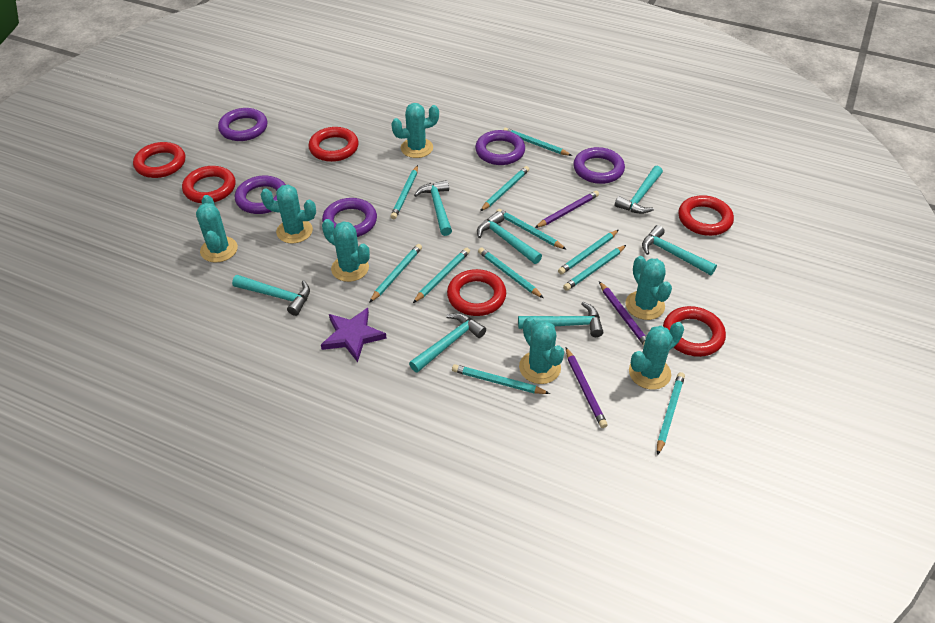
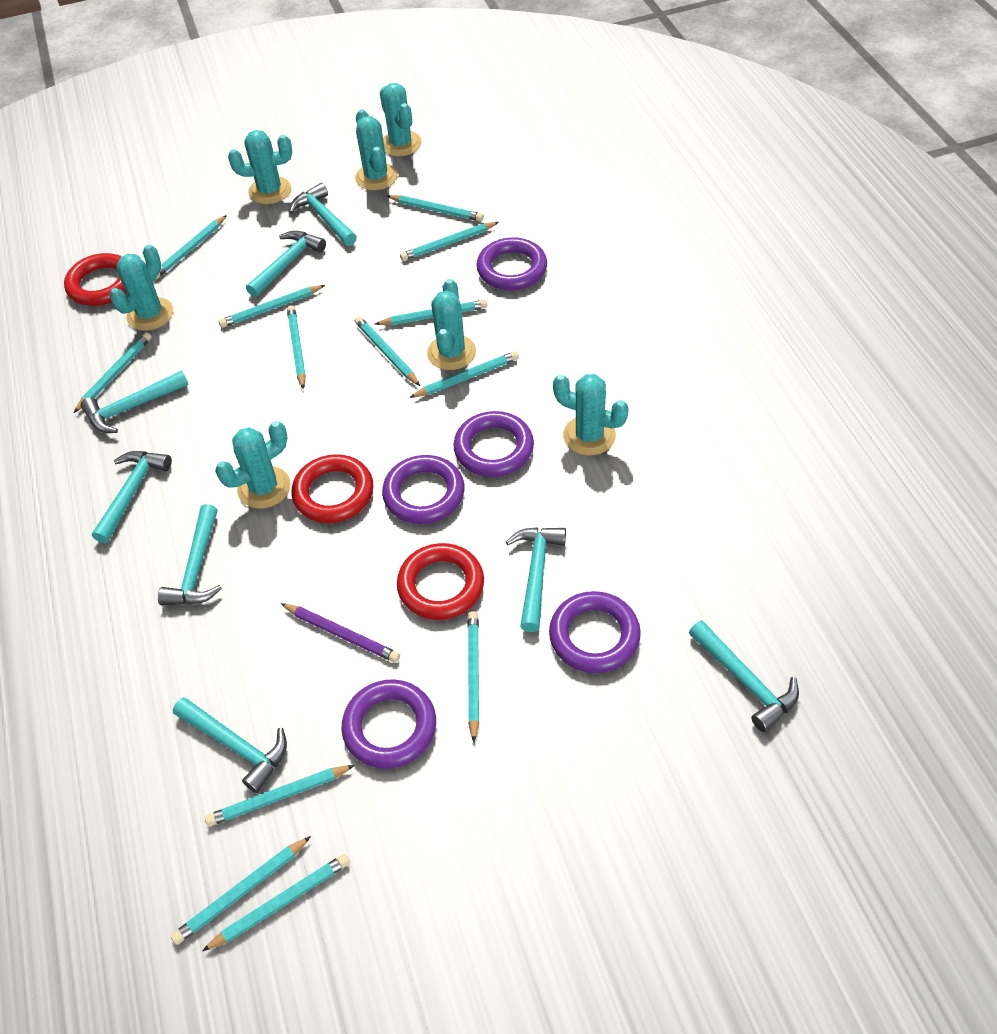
purple pencil: [535,191,599,228] [566,347,608,428] [599,281,646,345] = 3 -> [280,603,400,663] = 1
purple star: [321,308,387,362] = 1 -> none = 0
red ring: [133,142,185,178] [182,166,236,203] [308,127,358,162] [447,269,506,316] [663,306,726,357] [678,195,734,236] = 6 -> [64,253,126,306] [292,454,373,523] [397,543,484,620] = 3
turquoise hammer: [232,275,310,316] [409,313,486,373] [414,180,452,236] [477,211,542,264] [518,302,603,337] [615,166,663,214] [642,225,717,275] = 7 -> [81,370,189,433] [92,451,172,543] [158,504,222,605] [173,697,287,793] [246,231,326,297] [289,183,357,246] [506,527,566,632] [689,620,799,732] = 8
turquoise pencil: [369,244,422,303] [390,165,418,219] [413,248,470,303] [452,364,550,394] [478,247,544,298] [480,166,529,211] [496,209,566,249] [503,128,572,156] [558,230,619,274] [563,245,626,291] [657,372,685,456] = 11 -> [74,332,152,413] [155,215,227,279] [171,836,311,945] [202,854,350,951] [205,765,355,826] [219,285,325,328] [287,305,306,389] [355,316,420,386] [375,300,487,325] [387,195,484,222] [400,222,499,261] [409,351,519,398] [468,611,479,743] = 13

